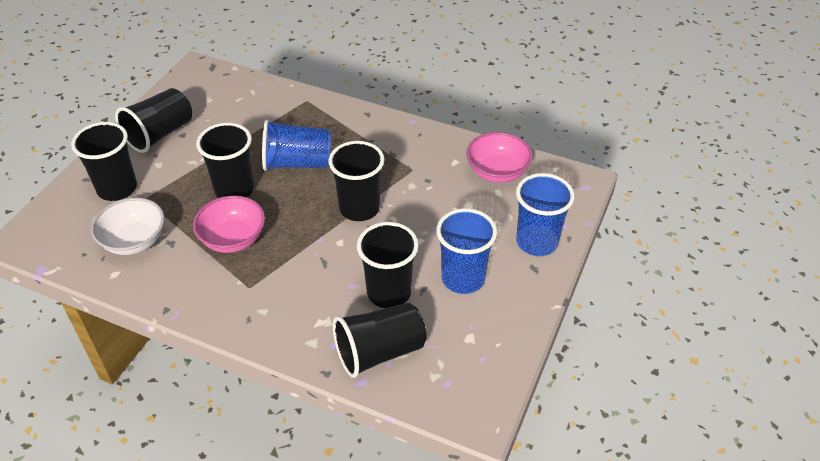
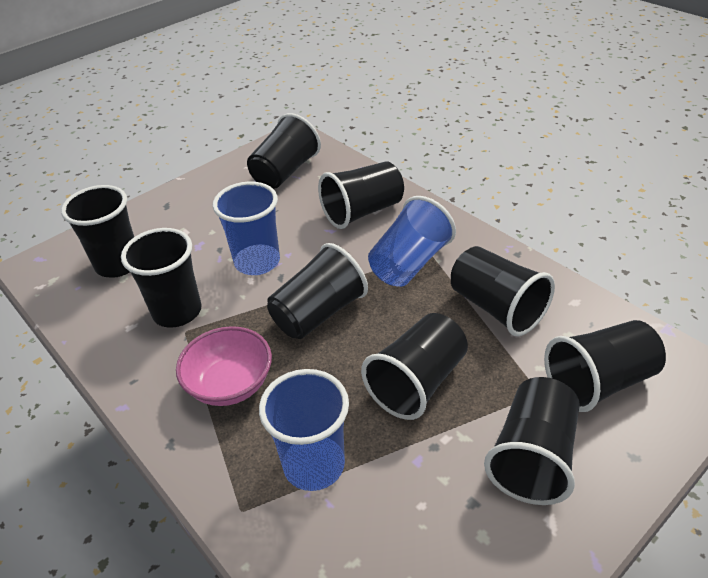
black cup: [71,122,137,201] [115,88,192,153] [196,123,254,198] [328,141,385,221] [333,303,426,378] [357,222,419,308] = 6 -> [61,185,134,278] [121,228,202,328] [247,113,321,189] [267,243,368,339] [318,161,404,229] [361,313,468,420] [451,246,555,336] [484,377,580,505] [544,320,666,412] = 9
pink bowl: [193,196,265,253] [466,132,533,183] = 2 -> [176,326,272,406] = 1
white bowl: [91,197,165,255] = 1 -> none = 0

